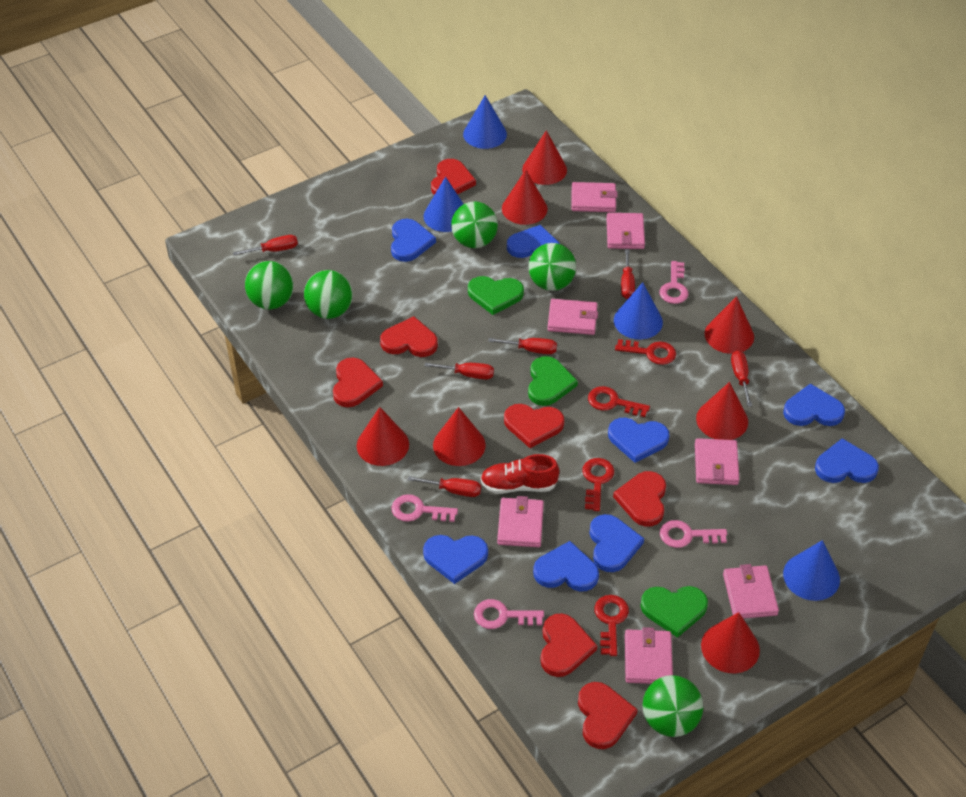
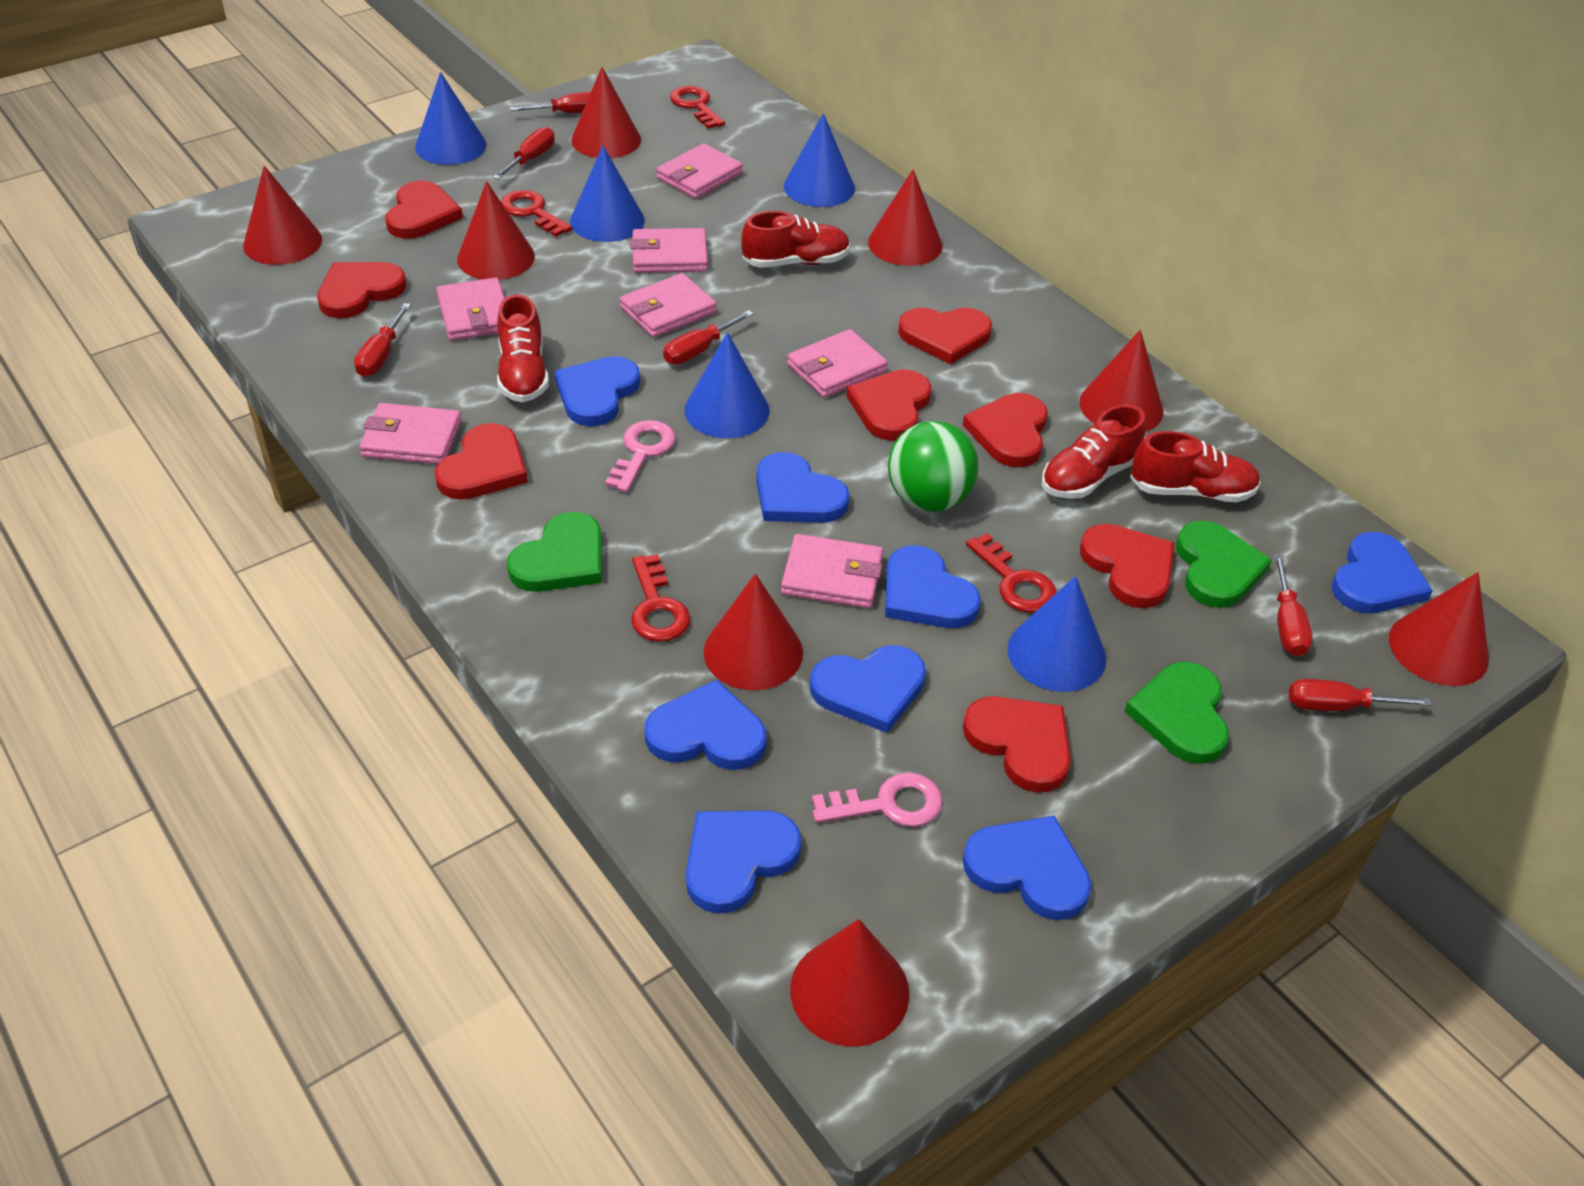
blue cone: [423,177,464,232] [463,95,507,149] [614,282,663,339] [783,540,840,601] = 4 -> [415,72,487,165] [570,146,645,242] [684,332,769,438] [784,113,855,207] [1007,576,1106,692] = 5
green ball: [245,261,294,310] [304,270,353,319] [451,201,498,248] [528,243,576,291] [642,675,703,737] = 5 -> [888,421,979,512] = 1
pink key: [392,494,458,522] [474,599,544,629] [660,261,688,304] [660,520,727,548] = 4 -> [605,420,676,492] [812,772,943,827] = 2
red cone: [357,407,409,466] [433,407,486,466] [502,170,548,225] [522,130,567,185] [696,382,748,440] [701,612,760,673] [705,296,754,354] = 7 -> [243,166,322,265] [457,181,535,280] [571,67,641,158] [704,574,803,690] [790,919,910,1047] [868,169,943,266] [1079,330,1163,432] [1389,572,1489,686] = 8
red heart: [333,358,383,407] [380,316,438,357] [431,159,476,195] [504,404,564,448] [540,613,597,677] [578,682,638,749] [613,471,666,527] = 7 -> [317,262,406,318] [385,181,463,239] [435,423,528,500] [846,369,931,441] [898,307,992,365] [963,393,1048,467] [963,696,1071,793] [1080,524,1174,608] = 8
red shoe: [480,454,559,494] = 1 -> [497,294,549,402] [741,211,850,268] [1042,404,1146,499] [1130,431,1261,502] = 4

